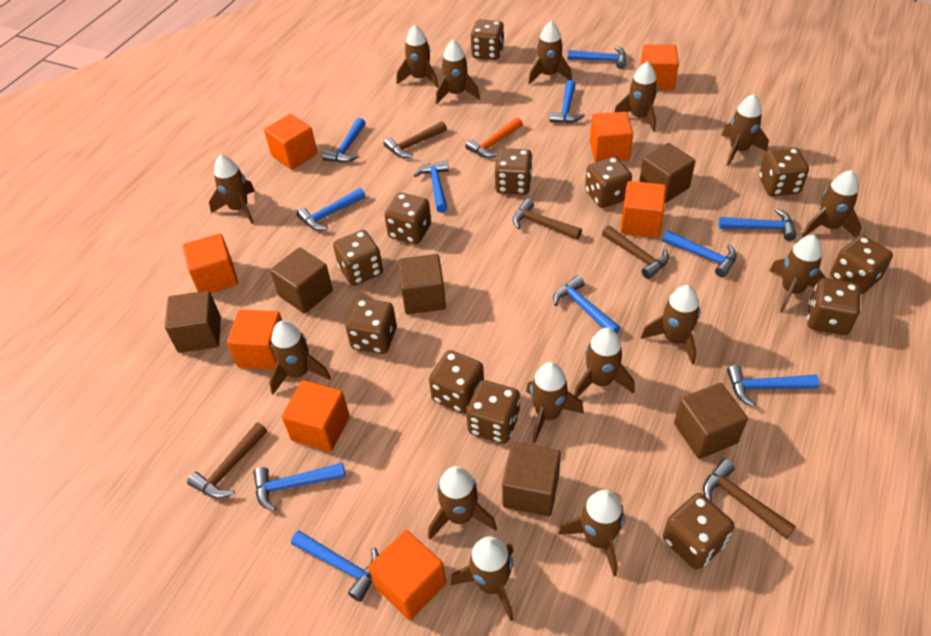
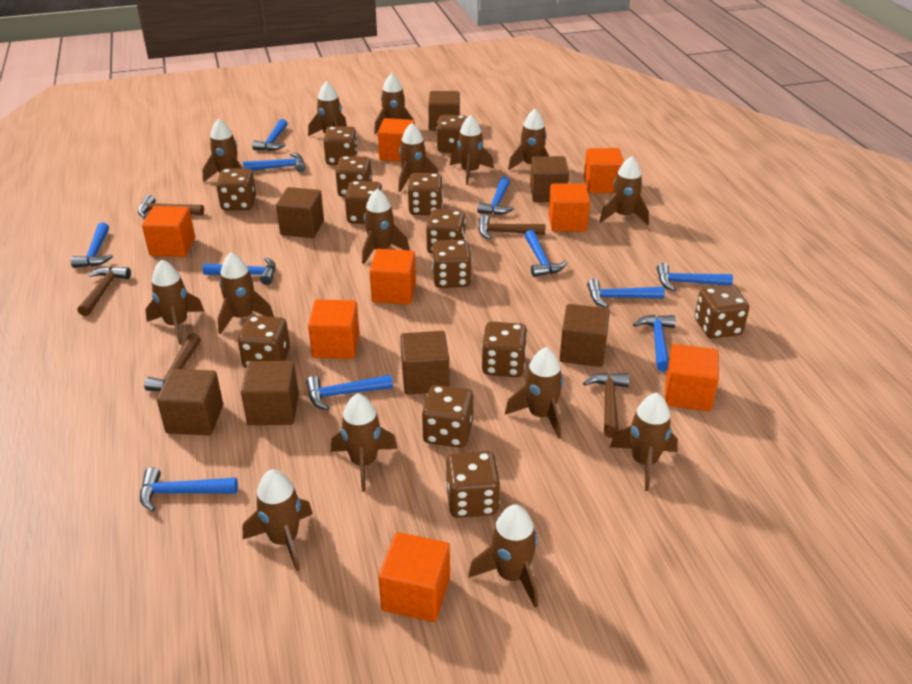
brown cube: [165,291,221,353] [270,247,333,314] [398,254,446,314] [502,442,561,516] [639,143,695,203] [674,383,748,459] = 6 -> [157,369,223,435] [241,361,299,425] [276,187,324,238] [400,331,449,395] [428,91,460,131] [530,156,569,202] [560,304,610,367] = 7
brown dice: [333,230,383,286] [346,298,397,354] [384,193,431,244] [429,350,484,414] [466,380,520,444] [470,20,504,60] [494,148,533,195] [585,156,632,208] [663,493,734,570] [759,148,809,196] [807,278,861,335] [830,235,893,294] = 12 -> [216,168,256,211] [238,316,290,368] [323,127,358,165] [335,156,372,197] [345,181,383,224] [407,173,443,215] [422,385,473,448] [426,209,466,254] [432,240,472,288] [436,115,467,153] [446,451,500,518] [482,322,527,377] [695,285,749,339] = 13
orange hammer: [465,117,523,158] = 1 -> none = 0

